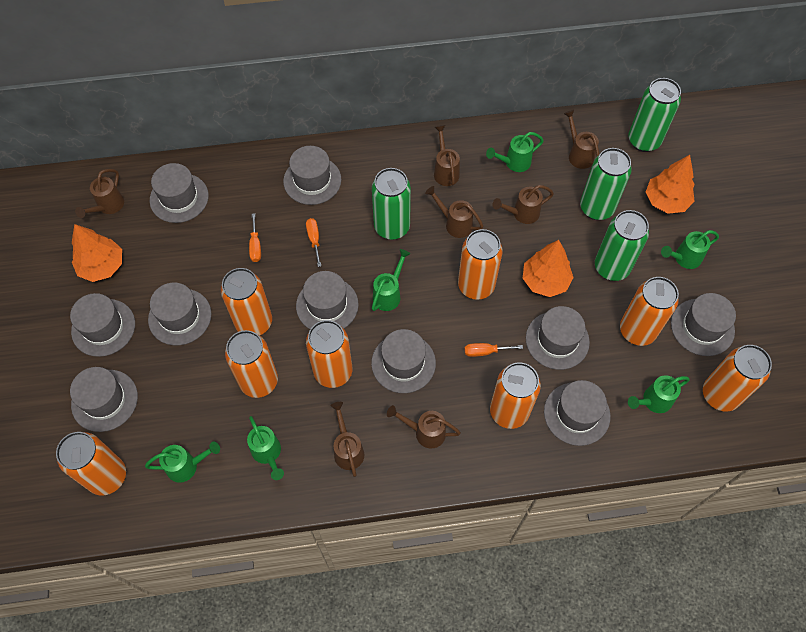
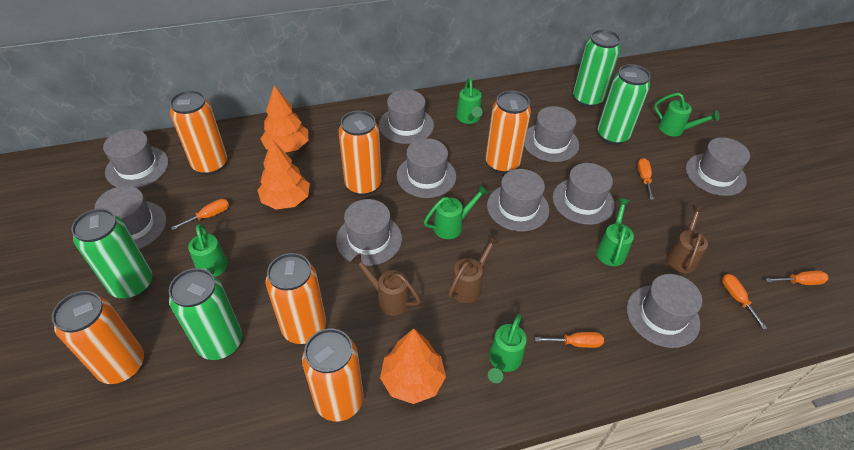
brown watering can: [75,169,124,218] [331,402,364,477] [387,405,461,449] [425,186,483,238] [434,125,460,186] [492,185,554,224] [564,110,600,169] = 7 -> [350,254,421,316] [448,235,500,303] [666,205,708,273] = 3
orange can: [56,432,126,496] [221,268,272,335] [225,330,278,398] [306,320,353,388] [458,229,503,300] [490,362,541,429] [620,277,679,346] [703,345,772,412] = 8 -> [52,291,144,384] [170,90,227,175] [266,253,326,344] [302,328,364,422] [338,111,382,195] [486,91,531,173] = 6
orange screwdriver: [249,213,261,262] [306,218,321,267] [464,343,523,357] = 3 -> [171,199,229,230] [535,332,604,348] [637,158,654,200] [722,274,767,330] [766,271,829,285] = 5

